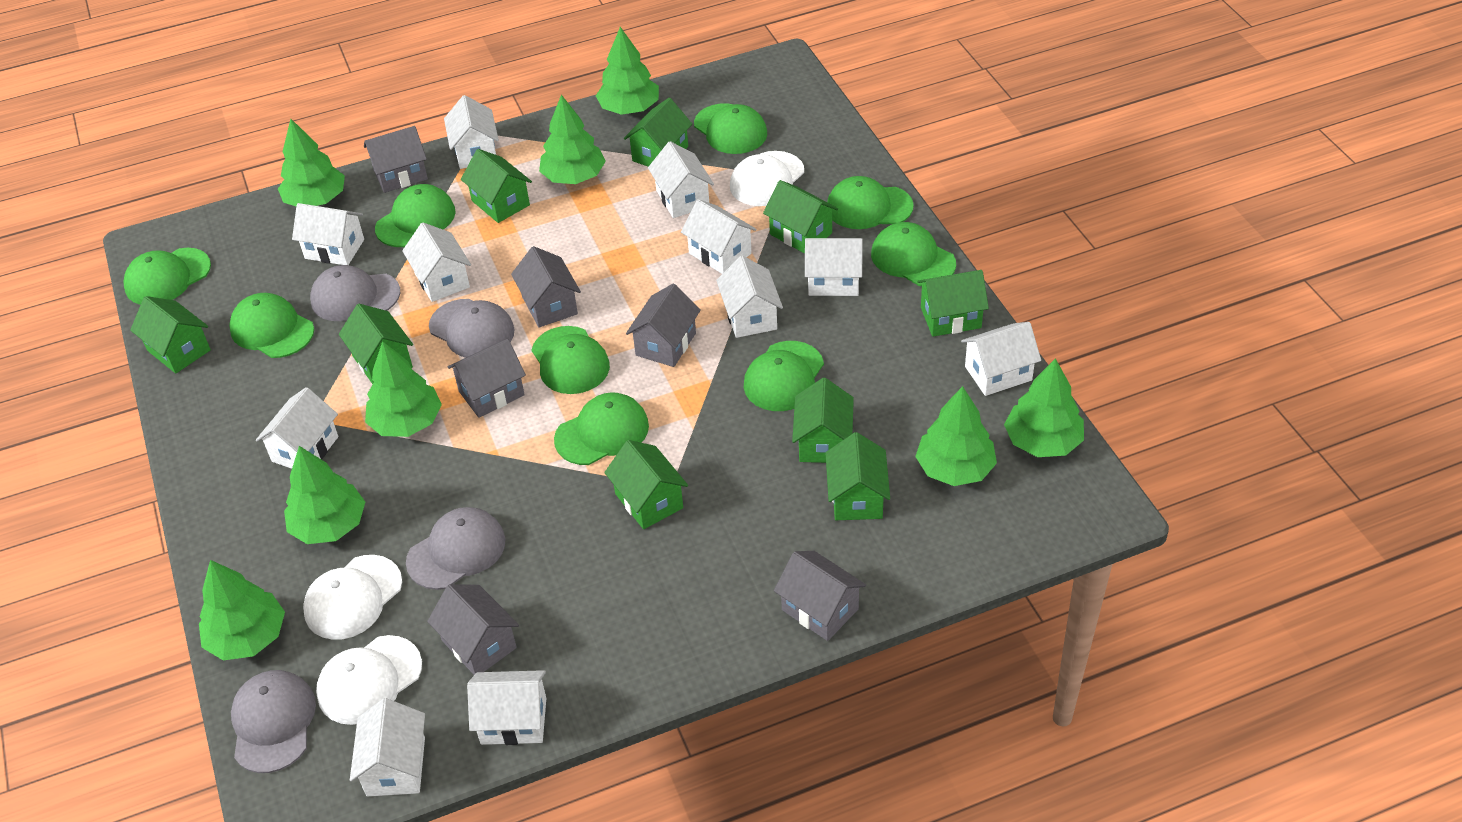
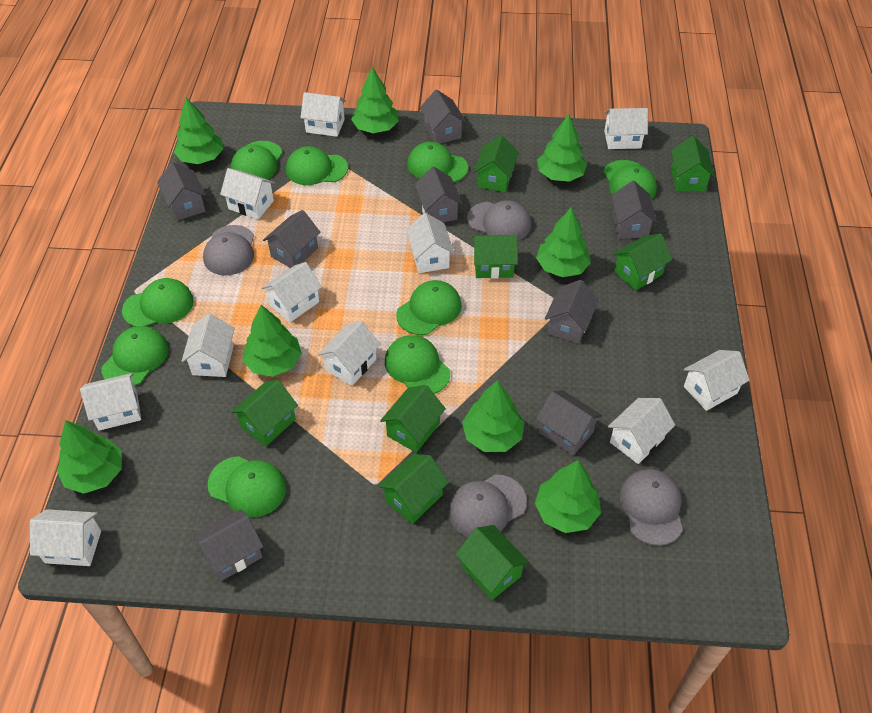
green house: [130,296,211,374] [339,304,413,384] [461,149,532,223] [604,440,688,529] [624,98,692,167] [763,180,838,254] [792,378,854,463] [825,432,890,520] [917,270,989,337] = 9 -> [231,380,298,447] [378,454,449,524] [380,385,446,453] [455,525,530,600] [472,235,518,279] [474,135,519,192] [613,234,672,291] [671,136,715,191] = 8
grey house: [364,126,428,193] [427,584,519,675] [447,339,526,418] [511,246,581,328] [626,284,701,367] [774,551,866,641] = 6 -> [157,162,206,221] [193,509,263,581] [263,210,321,268] [415,167,462,222] [420,90,466,144] [536,390,602,455] [545,280,599,344] [611,181,657,239] = 8
white cap: [303,555,402,640] [316,635,422,725] [730,151,804,206] = 3 -> none = 0

